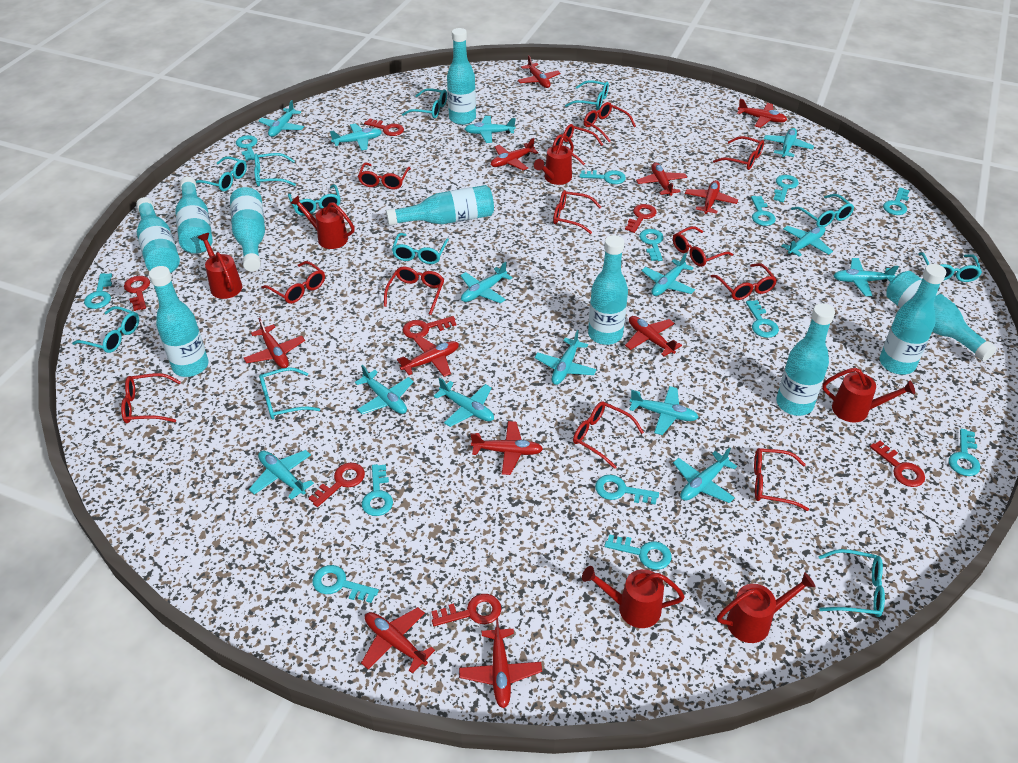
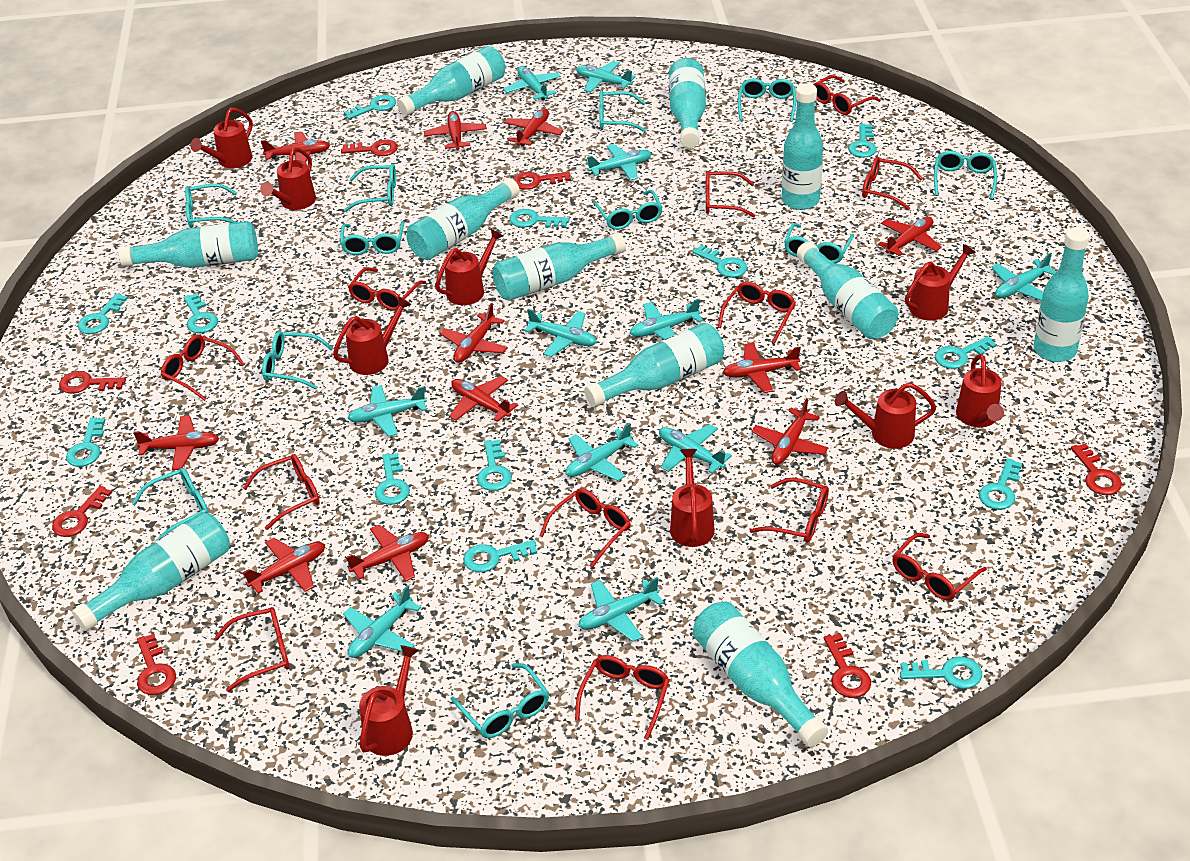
red watering can: [197,233,242,299] [290,195,355,249] [534,135,574,185] [582,566,685,628] [717,572,816,643] [822,368,915,422] = 6 -> [191,108,253,168] [260,147,316,210] [333,296,412,375] [359,645,419,756] [435,229,503,305] [670,449,714,547] [835,383,936,449] [905,244,976,321] [956,354,1004,427] = 9
turquoise bottle: [136,197,180,273] [149,266,209,377] [175,177,212,254] [230,187,265,272] [386,185,494,226] [447,28,476,125] [588,235,628,345] [776,303,835,416] [880,264,946,374] [886,271,996,361] = 10 -> [72,512,230,631] [119,221,258,268] [397,46,505,116] [407,178,520,260] [492,233,626,301] [584,323,724,407] [669,58,706,148] [693,602,828,747] [782,83,823,210] [797,242,898,339] [1034,227,1090,362] = 11
turquoise plane: [249,450,314,500] [259,100,304,137] [330,123,382,151] [355,365,414,414] [433,378,494,427] [460,262,513,303] [465,116,516,143] [534,330,597,385] [629,386,699,435] [642,253,695,296] [673,447,737,503] [764,128,814,158] [781,226,833,257] [833,258,899,296] = 14 -> [343,585,421,658] [348,385,427,437] [503,66,561,100] [524,309,597,357] [566,423,638,481] [576,61,636,93] [578,577,664,642] [586,144,652,180] [630,299,703,340] [659,424,732,473] [991,252,1057,301] = 11

